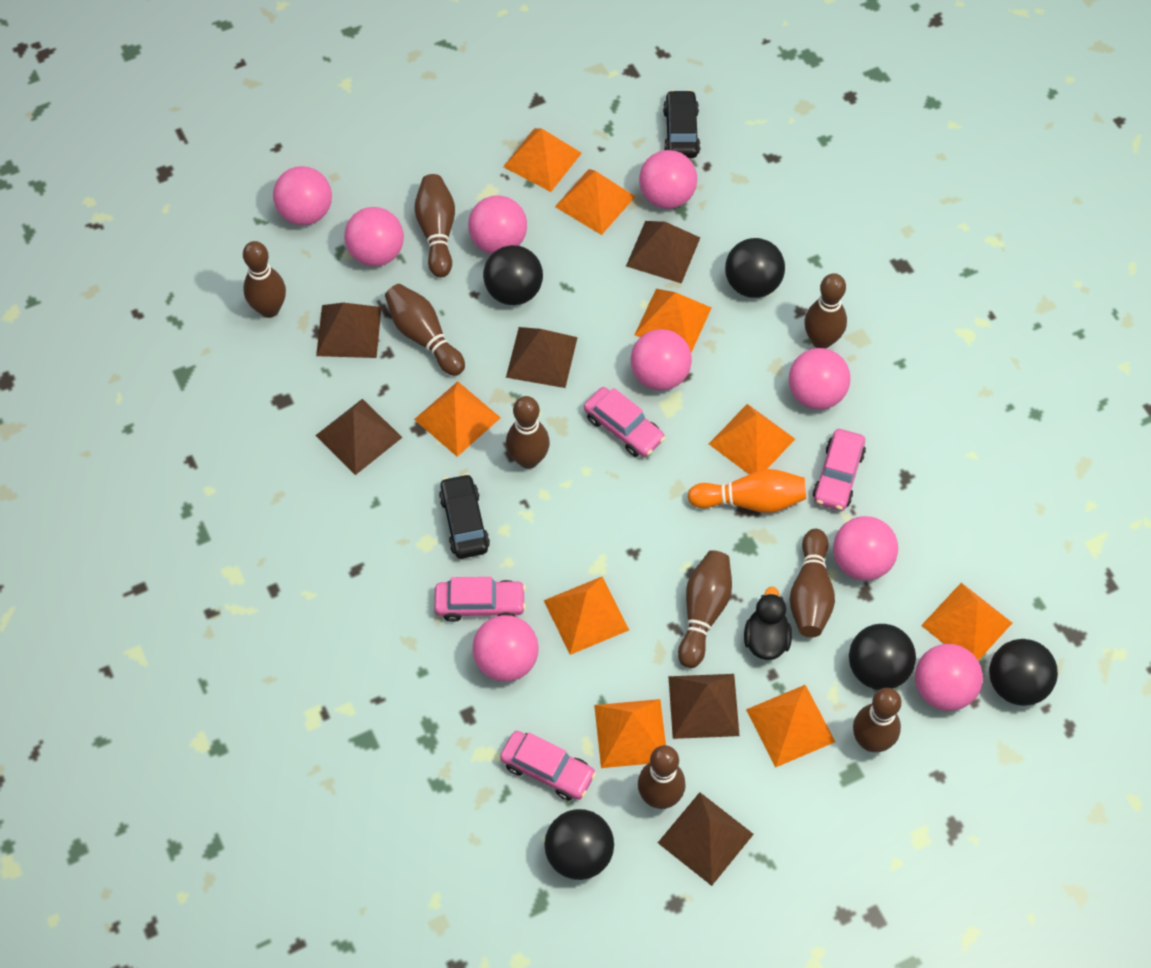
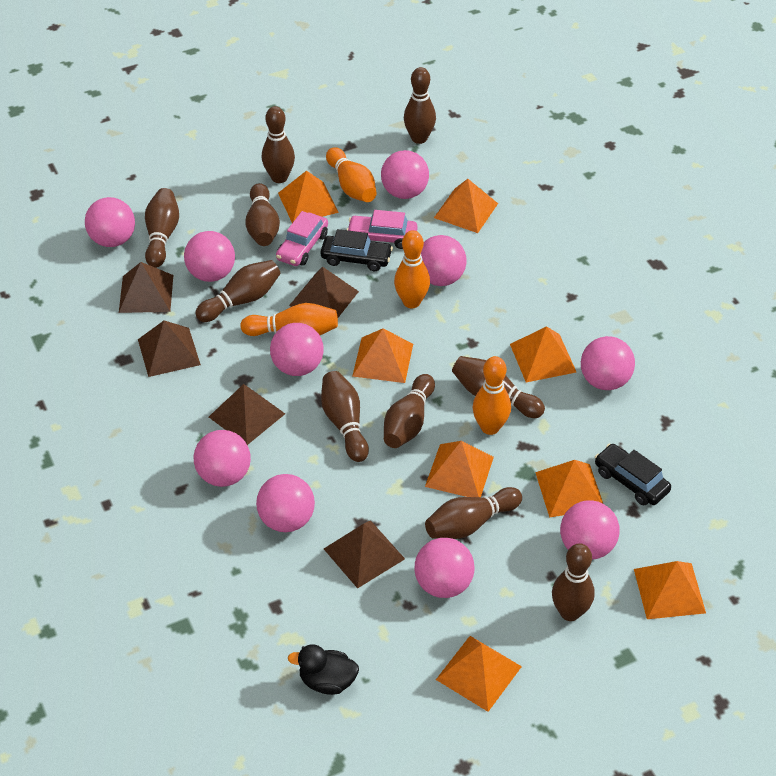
black ball: [483,245,543,305] [545,809,614,880] [725,238,785,298] [849,624,916,690] [989,639,1058,706] = 5 -> none = 0
brown bowling pin: [243,241,286,318] [385,284,465,376] [414,174,455,277] [506,396,550,469] [638,745,686,809] [678,550,732,668] [789,529,835,637] [804,273,847,348] [853,688,901,752] = 9 -> [145,188,179,268] [195,260,280,322] [245,183,280,246] [262,106,295,183] [321,371,369,462] [384,374,435,448] [404,67,436,144] [425,487,522,539] [452,356,545,418] [552,543,595,621] = 10
brown pyramid: [315,399,403,475] [316,303,382,358] [506,327,578,388] [626,221,700,284] [658,792,754,886] [668,674,740,739] = 6 -> [119,262,173,313] [138,321,201,377] [209,384,285,445] [289,267,359,317] [324,520,405,589] = 5
orange bowling pin: [687,469,806,513] = 1 -> [240,303,338,336] [326,147,377,202] [394,230,430,308] [473,356,511,435] = 4
orange pyramid: [414,381,501,457] [503,128,582,192] [544,577,629,655] [555,169,635,235] [594,699,666,768] [635,289,711,353] [709,404,795,474] [746,685,835,768] [921,583,1012,661] = 9 -> [278,171,339,223] [352,328,413,383] [425,441,494,497] [434,179,498,233] [436,636,522,712] [510,326,576,382] [535,460,603,518] [634,561,706,619] = 8
pink ball: [273,166,332,225] [344,207,404,266] [468,195,527,254] [472,615,539,682] [630,329,692,390] [639,150,697,209] [789,348,851,410] [833,516,898,581] [915,644,983,711] = 9 -> [85,197,135,247] [184,231,235,282] [194,430,251,487] [256,474,315,532] [270,323,324,376] [381,150,429,199] [414,538,475,598] [421,235,467,286] [560,500,620,560] [581,336,635,390] = 10
pink car: [434,577,526,622] [500,731,596,801] [584,387,665,457] [813,429,866,511] = 4 -> [276,211,328,266] [347,210,418,249] = 2

